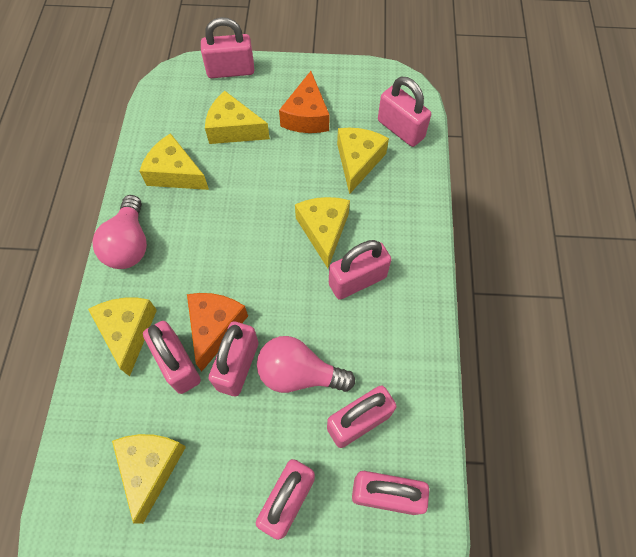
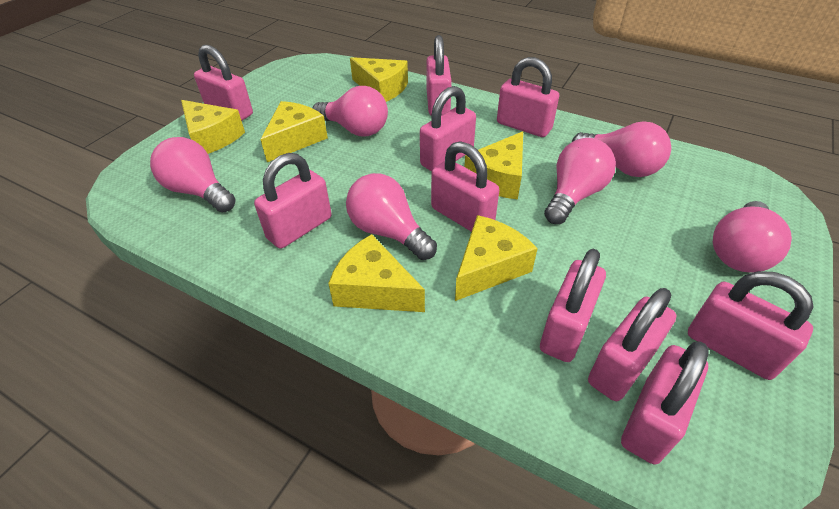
orange cheese: [187,293,248,372] [279,71,330,133] = 2 -> none = 0
pink light bulb: [92,195,147,269] [257,336,355,393] = 2 -> [150,137,236,213] [312,86,388,136] [346,173,437,260] [544,138,616,224] [572,121,671,177] [713,201,792,273] = 6
pink padlock: [143,321,201,394] [201,17,254,78] [208,321,259,396] [256,459,315,540] [327,386,397,448] [329,240,392,300] [352,471,429,515] [378,77,431,147] = 8 -> [194,45,253,121] [254,153,332,249] [420,86,476,171] [426,35,452,116] [431,141,499,232] [497,57,559,137] [540,249,606,362] [588,288,677,401] [621,341,708,464] [688,271,813,380] = 10

